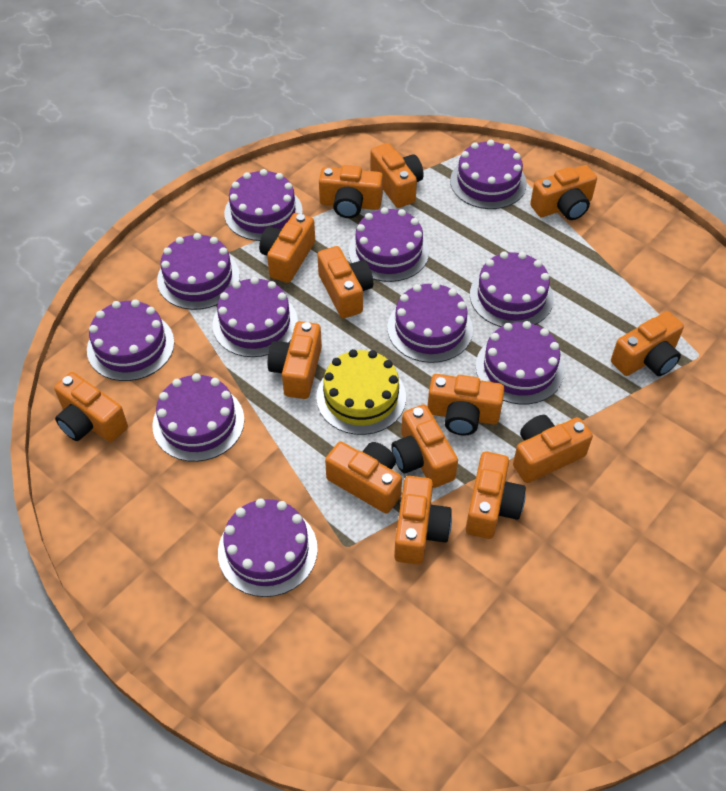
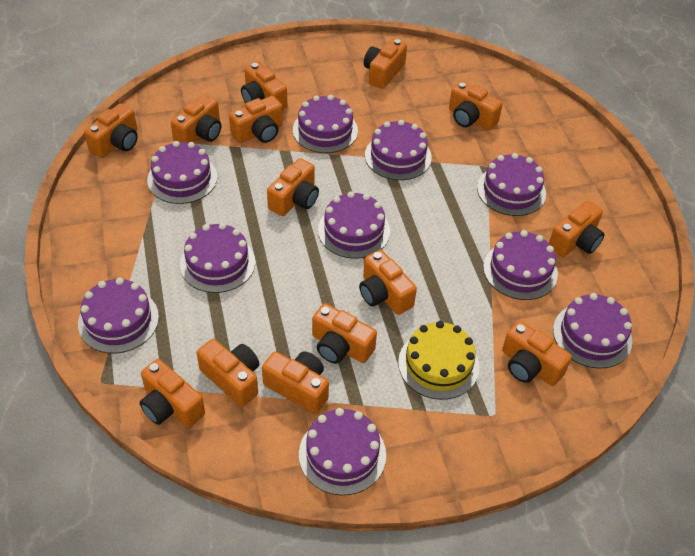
purple cake: [87,299,174,381] [152,373,244,462] [157,233,240,310] [213,277,298,357] [218,498,318,597] [224,169,303,241] [349,207,429,282] [387,282,473,363] [450,140,527,209] [470,252,554,327] [476,321,564,405] = 11 -> [78,278,159,353] [147,141,217,204] [180,223,255,293] [293,95,358,153] [299,408,386,495] [318,192,390,259] [365,120,432,180] [477,153,546,216] [483,230,558,300] [553,293,632,369] = 10

